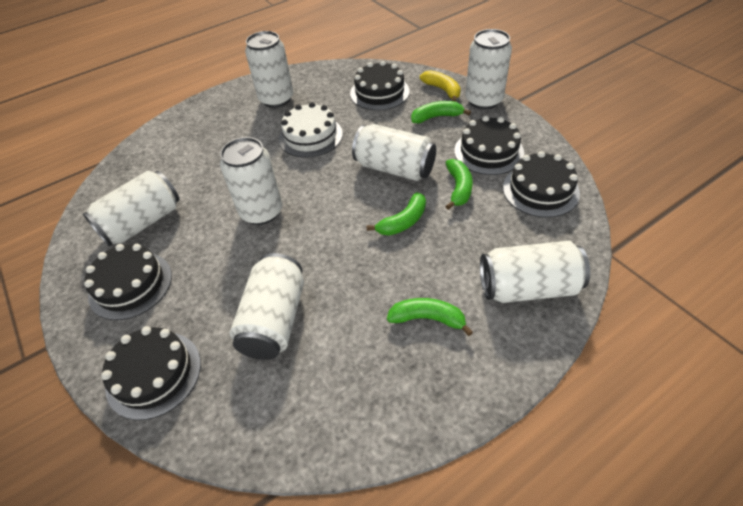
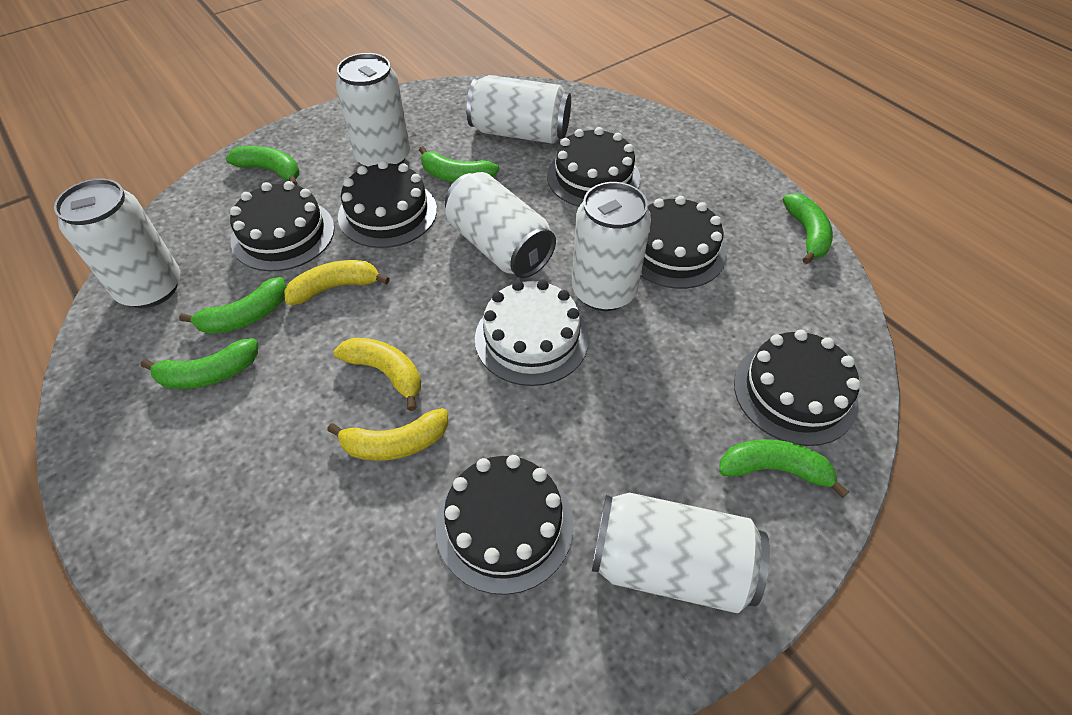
black cake: [84,244,172,320] [101,326,201,420] [350,61,410,110] [454,116,524,175] [503,151,580,218] = 5 -> [230,181,335,271] [338,160,437,248] [435,455,573,595] [547,127,641,207] [641,196,727,289] [734,330,861,446] = 6
green banana: [367,192,426,236] [387,298,473,336] [411,101,471,123] [445,159,473,210] = 4 -> [141,338,258,389] [179,277,286,334] [226,146,299,185] [419,146,499,182] [719,439,849,498] [783,193,833,264] = 6
white can: [83,170,180,247] [220,137,283,225] [229,253,304,360] [245,31,294,108] [352,124,436,181] [465,29,512,110] [480,241,590,303] = 7 -> [54,178,180,308] [336,53,410,167] [445,172,556,278] [466,75,571,144] [572,182,651,311] [592,492,770,613] = 6
yellow banana: [420,70,461,102] = 1 -> [284,260,390,305] [327,408,448,461] [334,338,421,411] = 3

